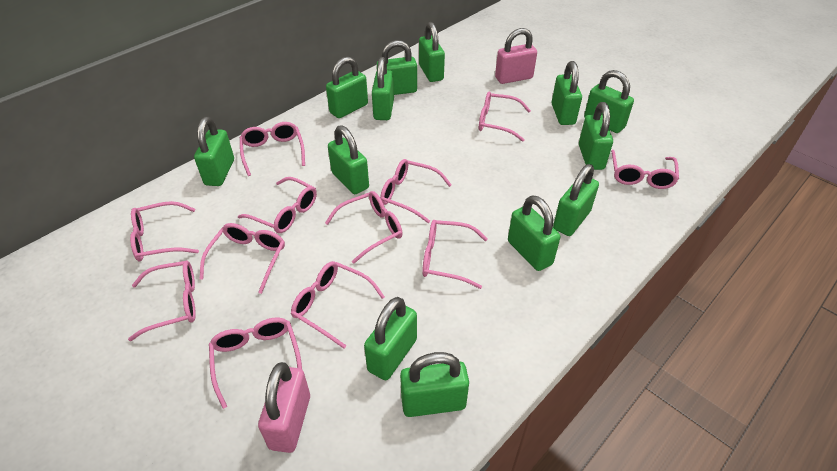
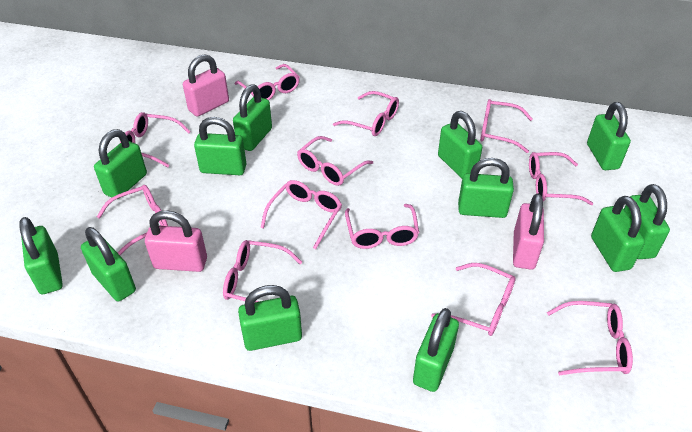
green padlock: [194,117,234,186] [326,57,368,118] [328,125,369,194] [364,297,417,380] [372,57,394,120] [377,40,417,95] [400,352,469,417] [419,22,445,82] [508,195,560,271] [551,61,582,125] [553,164,599,236] [579,102,613,170] [584,70,634,133] = 13 -> [19,217,63,294] [81,227,136,301] [94,129,147,199] [194,117,247,175] [233,84,272,151] [238,285,302,351] [413,308,459,392] [438,111,482,178] [458,158,514,218] [587,102,631,170] [591,196,645,272] [624,184,670,259] = 12
pink padlock: [258,362,310,453] [495,28,537,84] = 2 -> [145,210,207,272] [183,54,229,117] [513,194,544,270] = 3

